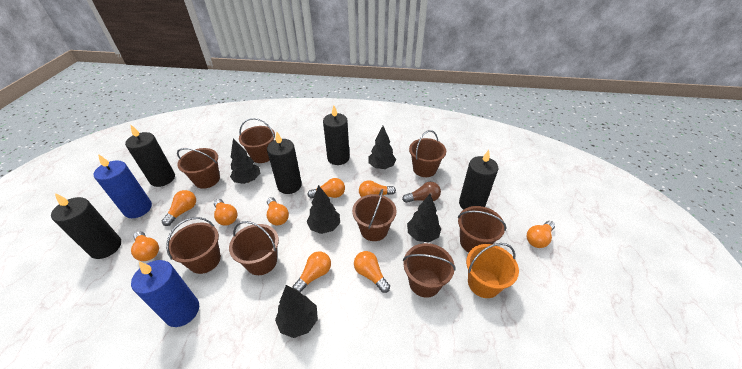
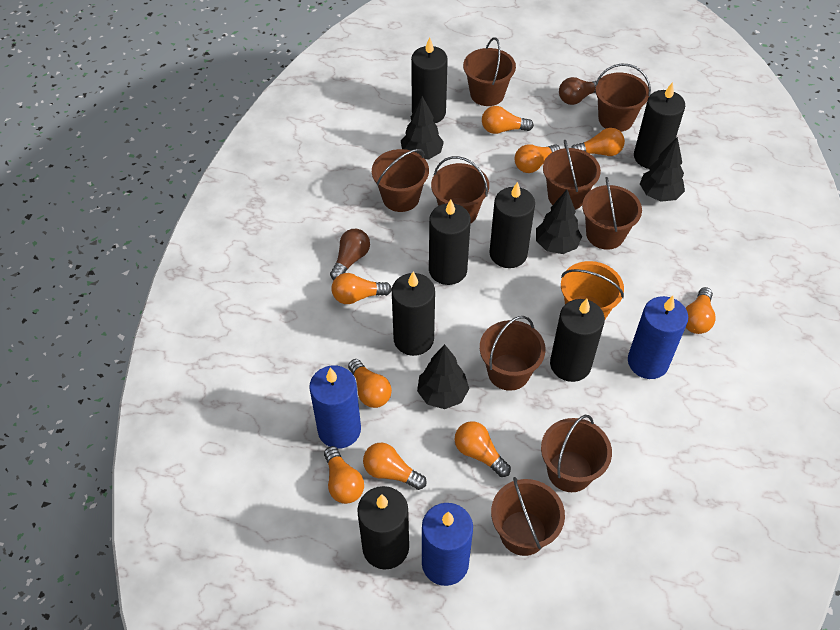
black candle: [51,193,121,259] [125,124,175,187] [267,132,302,194] [323,105,350,165] [459,150,498,210] = 5 -> [357,486,409,569] [392,272,435,356] [411,37,448,123] [429,199,471,285] [490,182,535,268] [550,299,605,382] [634,82,685,169] = 7
black tree: [230,139,260,184] [275,285,318,338] [307,185,340,234] [368,126,396,169] [407,194,441,243] = 5 -> [401,96,444,159] [417,344,469,409] [536,190,582,254] [640,137,685,202] = 4
blue candle: [93,154,152,218] [131,260,199,327] = 2 -> [309,365,361,449] [422,503,473,586] [628,296,688,379] = 3
brown bucket: [166,217,221,274] [177,148,220,189] [229,221,279,275] [239,118,275,163] [352,189,397,241] [403,243,456,298] [409,130,446,177] [458,206,507,252] = 8 -> [372,149,429,212] [431,156,489,224] [463,37,516,106] [480,316,546,391] [491,477,565,556] [541,415,612,492] [543,140,601,210] [582,177,642,250] [595,63,651,132] = 9
brown light bulb: [402,182,441,203] = 1 -> [330,229,370,280] [559,77,597,105] = 2

